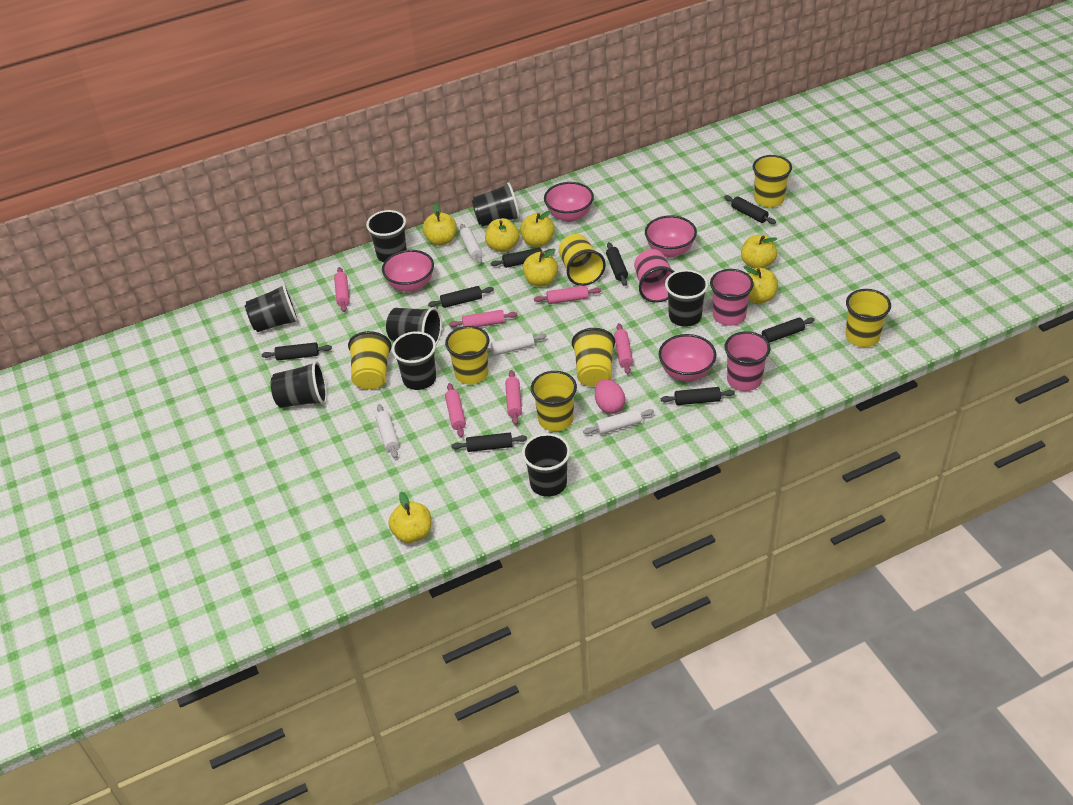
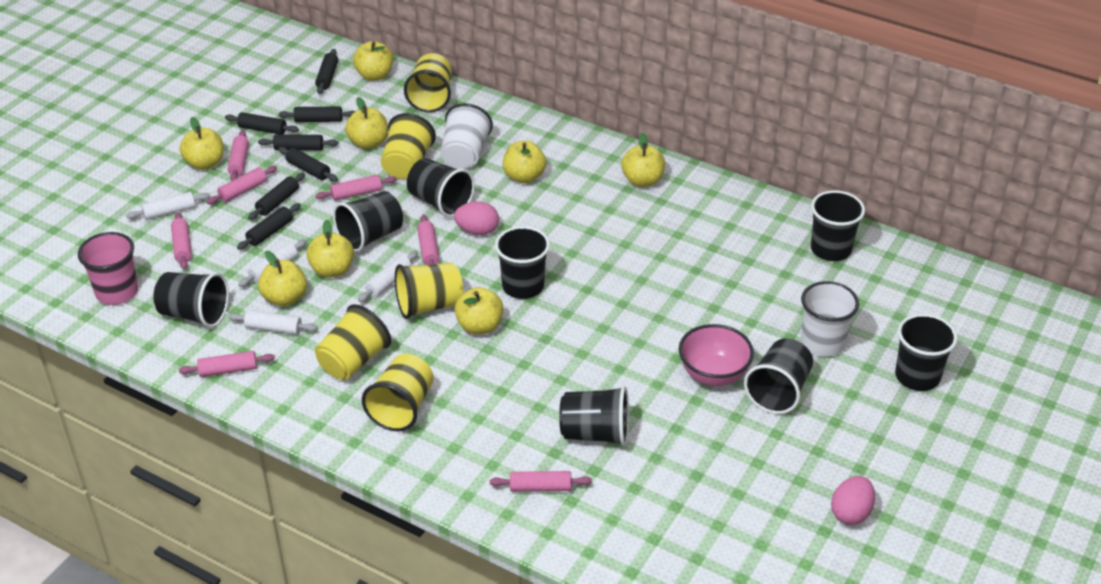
black rolling pin: [262,342,332,360] [428,286,494,308] [451,432,527,452] [490,248,551,268] [606,242,628,286] [661,387,735,405] [724,195,776,224] [762,318,815,343] = 8 -> [225,112,299,134] [237,203,301,250] [248,173,305,220] [258,134,338,150] [278,147,338,182] [279,107,355,122] [315,49,338,94] = 7
pink bowl: [382,250,434,292] [544,182,594,222] [645,215,697,257] [659,334,716,382] = 4 -> [679,324,754,386] = 1
pink cup: [634,249,675,303] [710,269,754,326] [725,331,770,391] = 3 -> [78,232,138,305] = 1
pink egg: [595,379,625,414] = 1 -> [454,201,499,235] [831,476,875,525] = 2
pink rolling pin: [334,267,350,312] [445,383,466,437] [449,310,517,327] [505,370,522,425] [534,286,601,304] [614,323,633,374] = 6 -> [171,212,192,270] [179,351,275,377] [206,166,277,204] [227,130,249,181] [315,175,397,201] [417,215,439,265] [490,471,592,492] = 7
white cup: none = 0 -> [440,103,493,169] [801,281,859,357] = 2
yellow apple: [388,492,431,543] [423,203,457,246] [485,218,519,252] [520,210,555,247] [523,249,558,287] [741,235,777,269] [744,266,778,303] = 7 -> [179,117,223,170] [258,251,307,306] [306,220,354,278] [345,97,388,149] [353,41,393,81] [455,287,504,334] [503,141,546,183] [621,132,665,187] = 8
yellow cup: [348,331,391,390] [445,326,489,384] [531,371,577,431] [559,234,606,286] [572,328,615,387] [753,155,792,207] [845,289,891,347] = 7 -> [315,304,391,380] [362,354,434,431] [381,113,436,179] [395,263,463,319] [404,53,452,113] = 5

